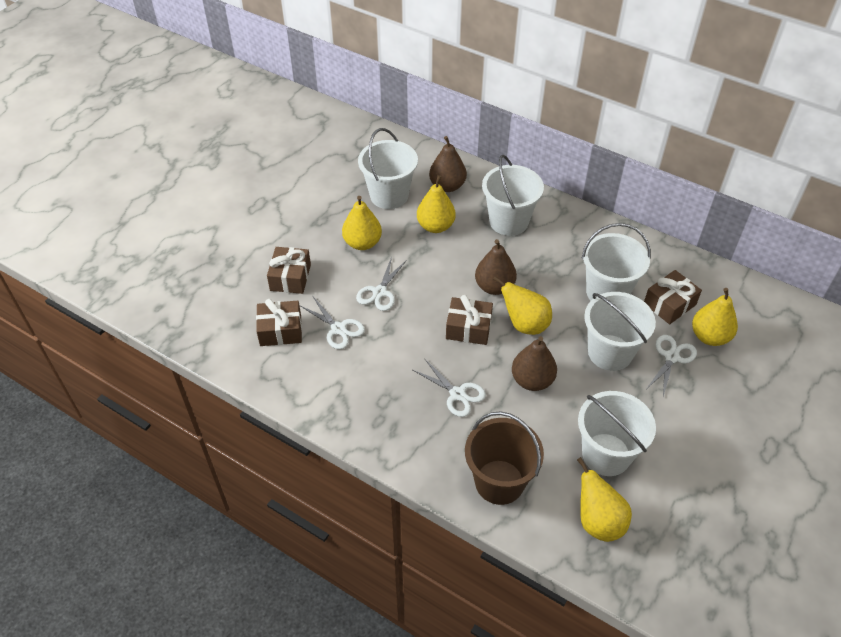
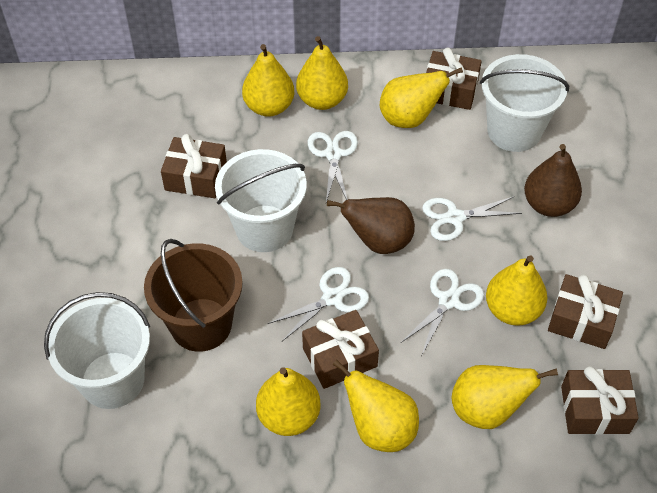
brown gift: [256,299,302,346] [267,247,311,294] [446,295,493,345] [644,270,702,324] = 4 -> [161,134,227,198] [302,310,379,389] [426,48,482,110] [548,274,623,349] [561,367,639,435] = 5
brown pear: [429,136,467,192] [475,239,517,295] [512,336,557,391] = 3 -> [327,197,415,254] [524,144,582,217] = 2
white bucket: [358,128,418,209] [482,155,544,236] [578,391,656,476] [582,223,651,301] [584,292,656,371] = 5 -> [44,292,150,409] [215,149,307,252] [480,54,569,152] = 3
yellow pear: [342,196,382,250] [417,175,456,233] [493,276,552,335] [577,457,632,542] [692,288,738,346] = 5 -> [242,44,295,117] [256,367,321,436] [296,36,348,110] [332,359,419,452] [380,67,463,128] [452,365,558,429] [486,255,547,326] = 7

